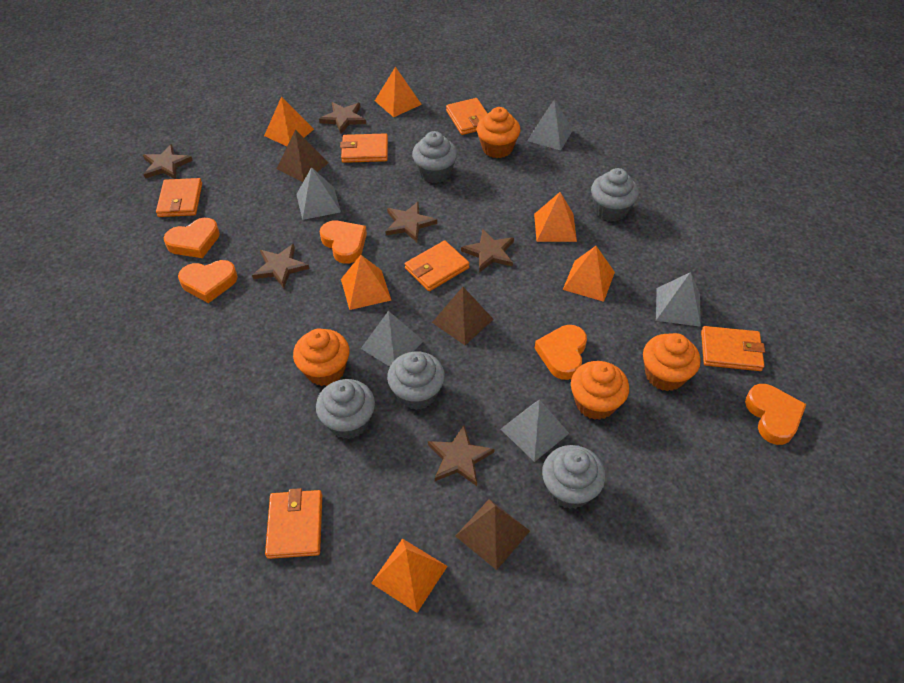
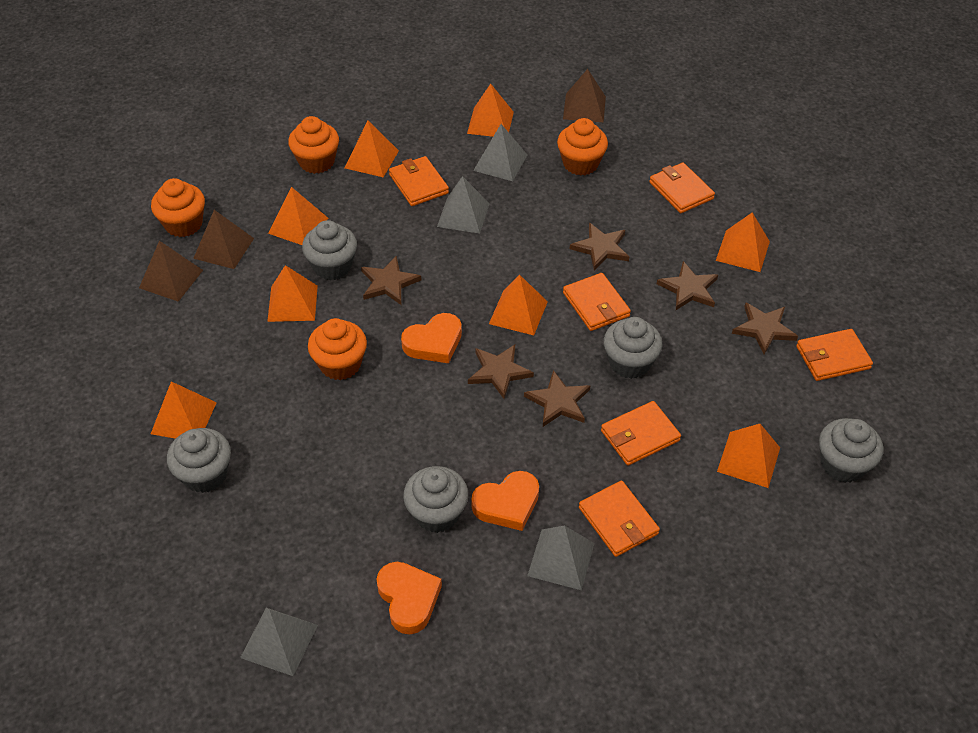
grey pyramid: [296,167,341,220] [361,311,423,367] [501,400,569,462] [527,99,573,151] [656,272,701,327] = 5 -> [240,608,318,676] [437,176,490,234] [473,124,527,181] [527,525,595,590] = 4
orange heart: [164,218,220,258] [178,260,238,303] [320,221,367,264] [535,325,587,380] [745,384,806,445] = 5 -> [376,562,442,634] [401,313,462,363] [471,471,539,531] = 3
orange pyramid: [264,97,314,146] [341,255,391,310] [371,539,447,613] [375,67,422,117] [534,192,577,242] [563,246,615,302] = 6 -> [151,381,217,439] [267,265,318,322] [268,187,328,245] [345,121,399,177] [467,84,514,137] [489,275,548,335] [716,212,770,272] [717,424,780,488] = 8

